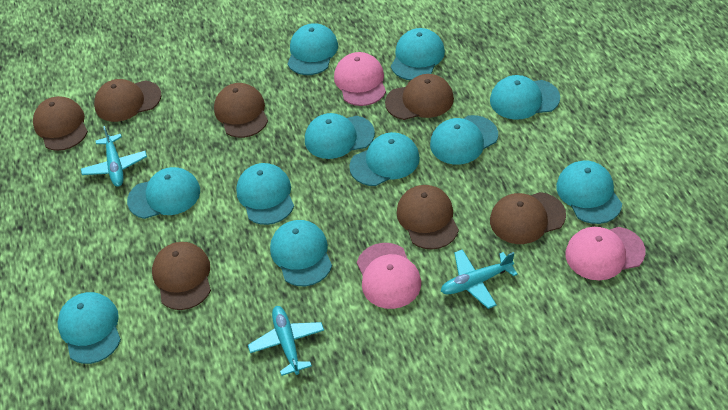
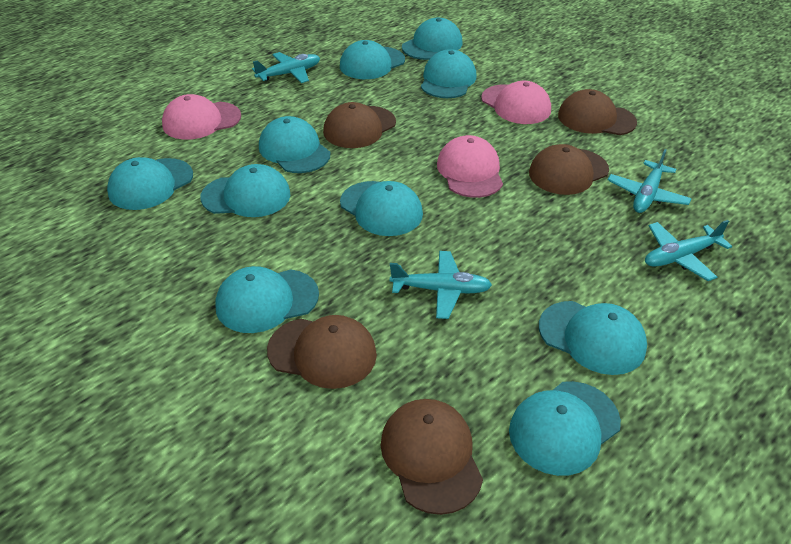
brown cap: [33,96,88,151] [94,79,161,122] [152,242,211,310] [214,83,268,138] [385,74,454,120] [397,185,459,249] [490,192,566,244] = 7 -> [267,315,377,389] [323,102,396,148] [380,399,483,515] [529,144,609,195] [558,89,637,135] = 5
turquoise cap: [58,292,121,364] [127,167,200,219] [236,163,294,225] [270,220,332,286] [288,23,338,75] [305,113,375,159] [349,132,420,186] [391,28,445,80] [430,115,498,165] [490,75,560,120] [556,161,622,224] = 11 -> [107,157,193,210] [200,164,291,217] [215,266,319,333] [259,116,331,173] [340,40,405,79] [340,181,423,236] [402,18,463,60] [421,49,477,98] [509,381,621,476] [539,301,647,375] = 10
turquoise plane: [81,126,147,187] [248,306,324,376] [441,249,518,309] = 3 -> [252,52,320,83] [390,251,492,319] [608,149,692,213] [645,220,732,281] = 4

